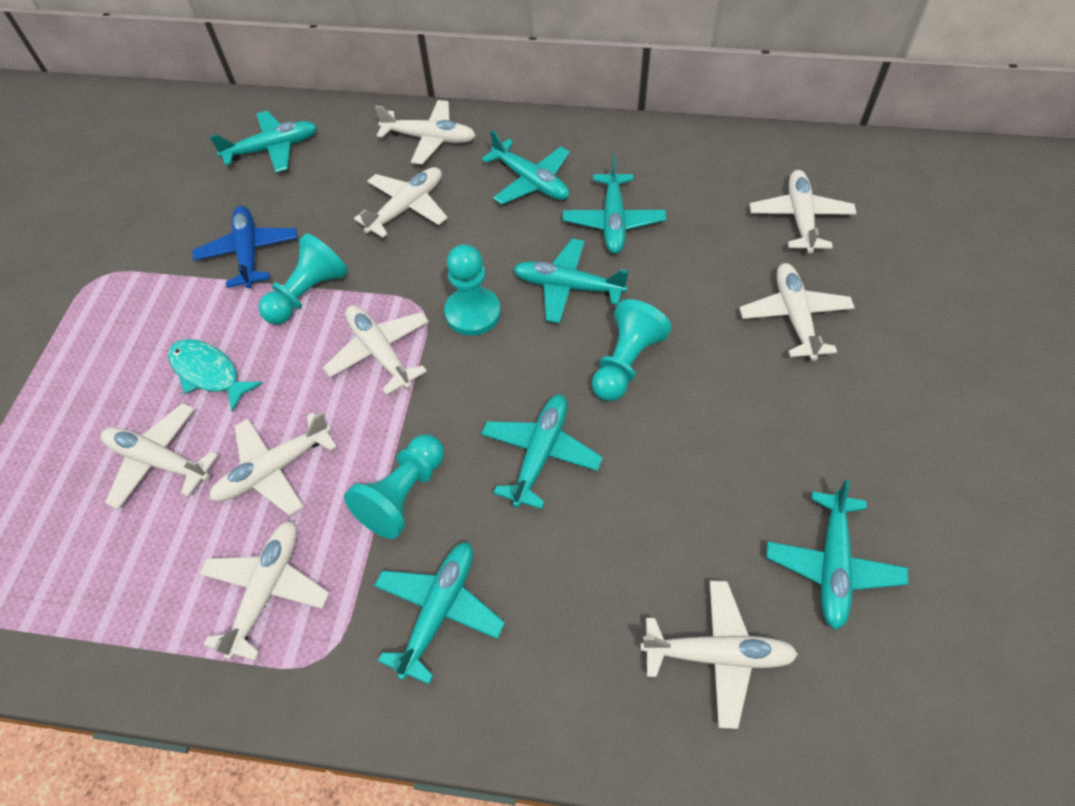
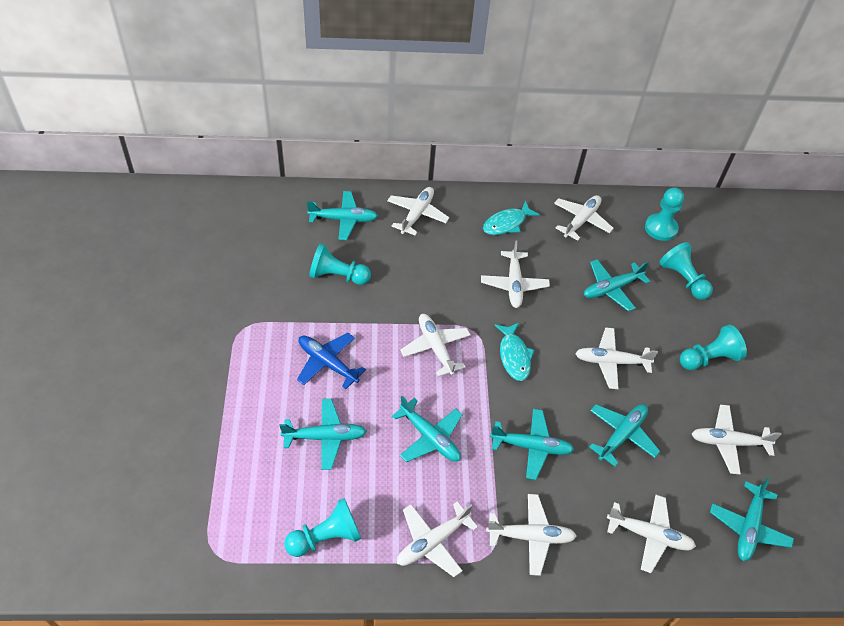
turquoise fish: [168,339,263,412] = 1 -> [483,201,540,235] [494,323,534,381] = 2
turquoise pawn: [259,233,348,325] [344,434,444,539] [444,244,501,336] [592,299,672,401] = 4 -> [284,498,361,557] [309,243,371,285] [645,187,684,241] [659,242,713,300] [680,325,747,370] = 5

